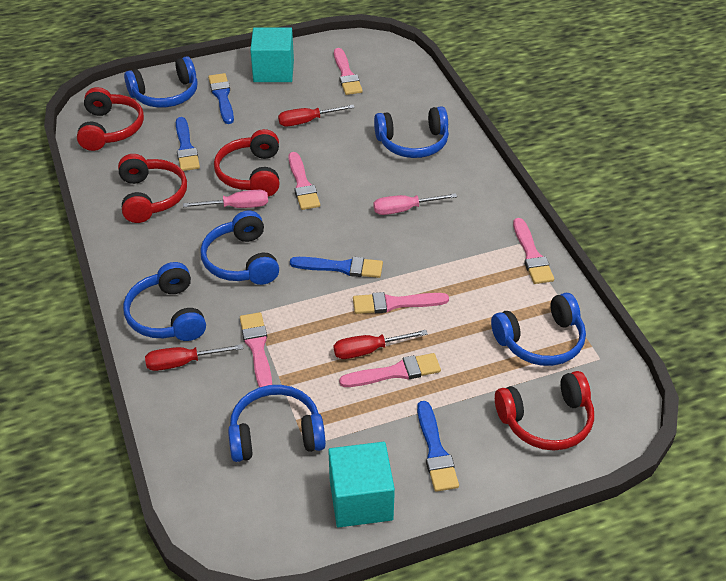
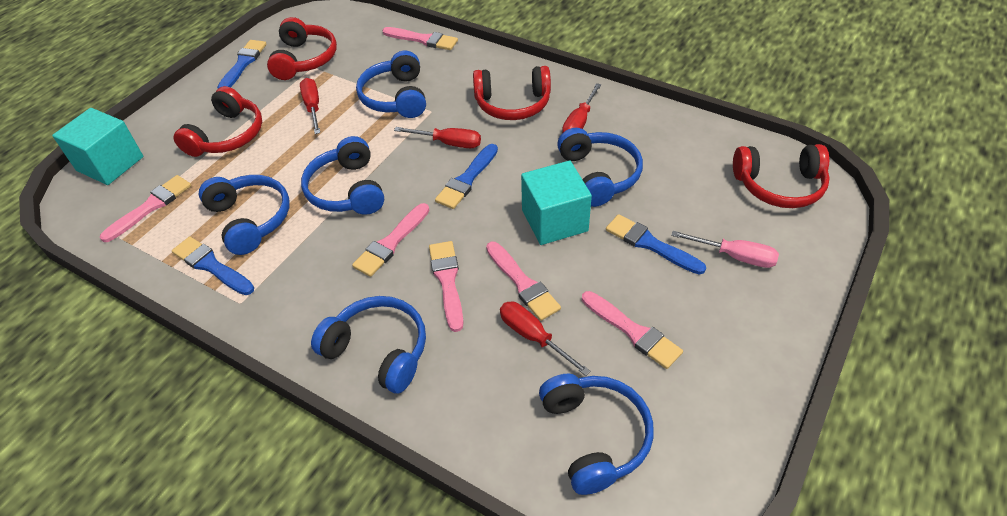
pink screwdriver: [183,190,268,208] [374,193,457,215] = 2 -> [671,231,779,268] = 1
red screwdriver: [145,344,243,371] [278,105,355,126] [334,330,428,359] = 3 -> [300,78,320,134] [394,127,481,148] [500,301,591,376] [562,83,601,133] = 4

